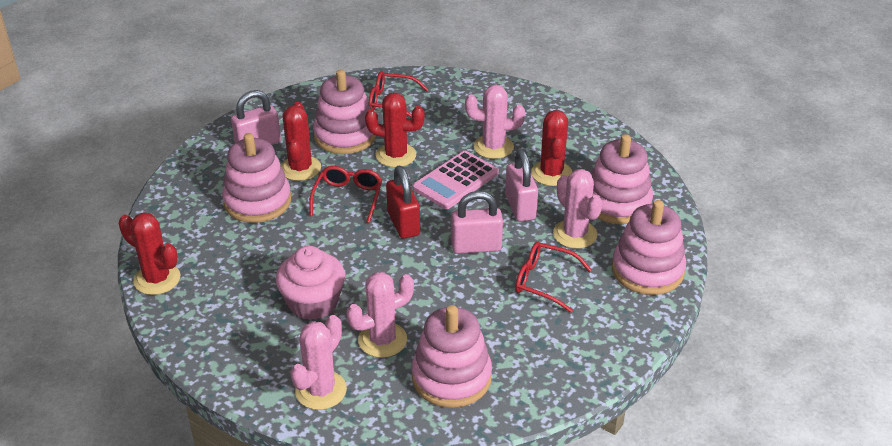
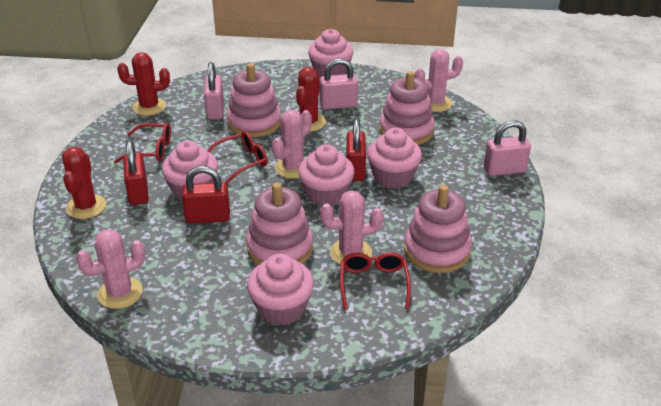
pink calculator: [413,151,499,209] = 1 -> none = 0
pink cupcake: [276,246,345,320] = 1 -> [162,141,218,201] [247,254,314,325] [298,144,355,206] [308,29,353,78] [367,128,422,189] = 5
pink stacking toy: [222,133,291,223] [313,69,376,154] [412,305,492,408] [591,134,653,224] [612,200,686,295] = 5 -> [227,63,281,137] [246,182,313,265] [379,71,434,145] [404,185,472,273] = 4
red cactus: [118,213,181,295] [281,102,321,181] [365,93,425,167] [531,110,572,186] = 4 -> [62,147,106,219] [117,52,170,116] [296,67,326,132] = 3
red padlock: [386,166,420,239] = 1 -> [123,140,149,205] [182,166,230,223] [346,118,366,181] = 3

